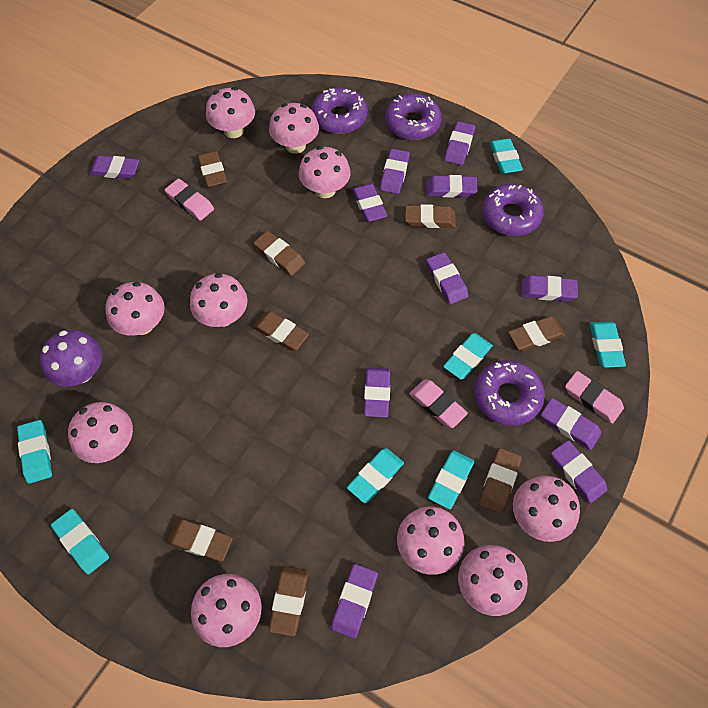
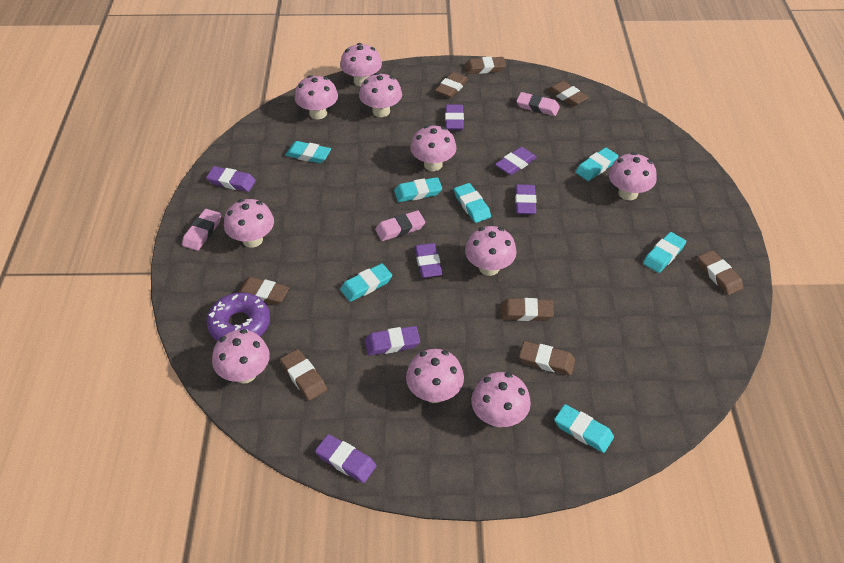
purple donut: [312,88,368,134] [385,94,442,140] [474,360,545,426] [482,184,544,236] = 4 -> [206,292,270,341] = 1
purple eraser: [89,156,139,179] [331,564,378,639] [352,183,387,222] [364,367,390,417] [380,149,410,194] [426,175,478,198] [426,252,469,304] [444,121,475,165] [521,275,578,302] [541,398,601,450] [551,440,607,503] = 11 -> [206,166,256,192] [315,434,377,483] [365,326,420,356] [414,243,443,278] [445,105,464,130] [495,147,537,175] [515,184,537,215] = 7
purple mushroom: [40,330,102,387] = 1 -> none = 0

